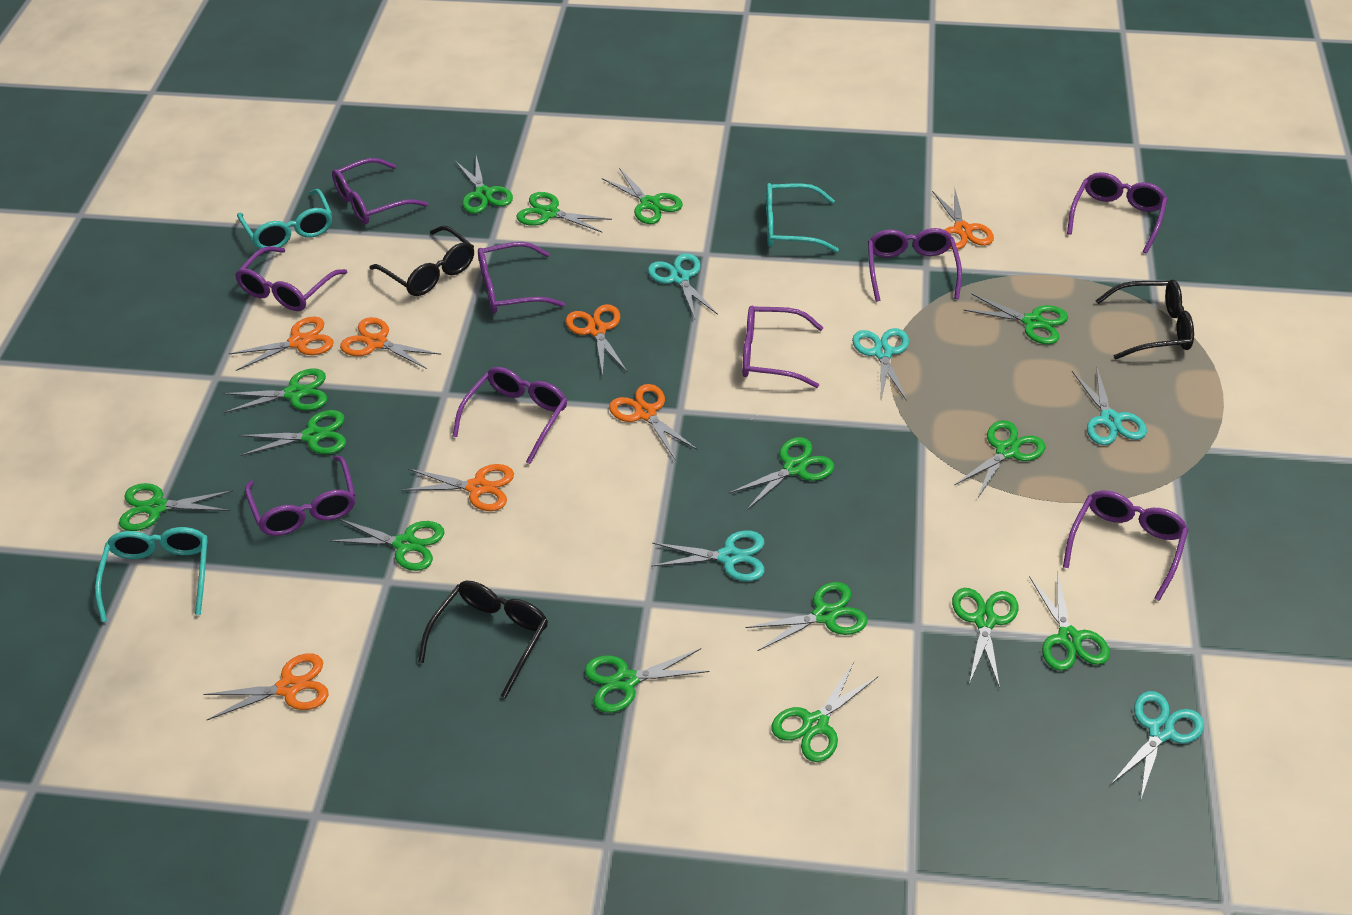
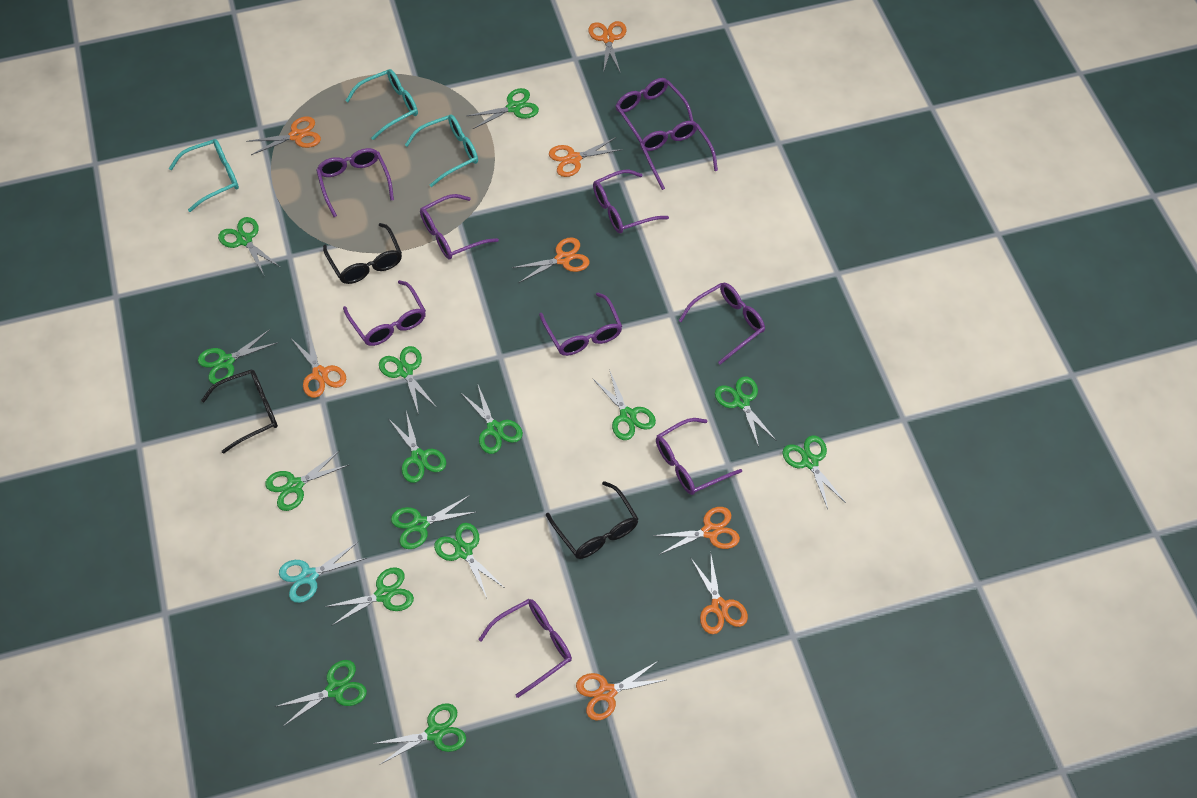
orange scissors: [203,653,329,720] [229,317,334,371] [340,317,441,369] [402,464,514,511] [566,304,627,376] [609,384,698,459] [932,187,994,250] = 7 -> [246,116,321,155] [291,331,346,398] [512,237,590,283] [549,137,623,177] [576,661,665,721] [588,21,627,73] [653,507,740,555] [691,555,748,634] = 8
purple glasses: [235,246,347,311] [245,455,355,536] [332,158,428,224] [453,367,567,464] [478,242,565,313] [742,306,824,388] [868,228,962,302] [1063,491,1188,601] [1067,172,1168,254] = 9 -> [316,148,394,217] [343,280,426,346] [420,194,499,260] [478,599,572,698] [539,293,622,356] [593,170,669,233] [616,78,693,143] [640,121,718,190] [656,418,742,495] [679,282,765,365] = 10
turquoise scissors: [648,253,718,319] [651,530,765,581] [852,328,909,401] [1072,366,1147,445] [1111,691,1204,801] = 5 -> [279,542,367,603] = 1

